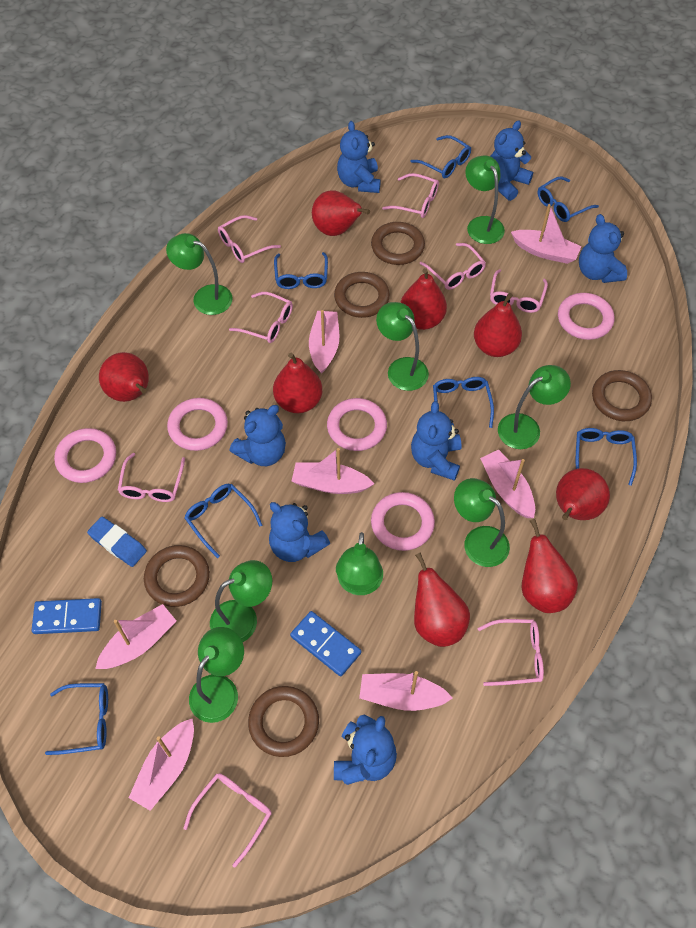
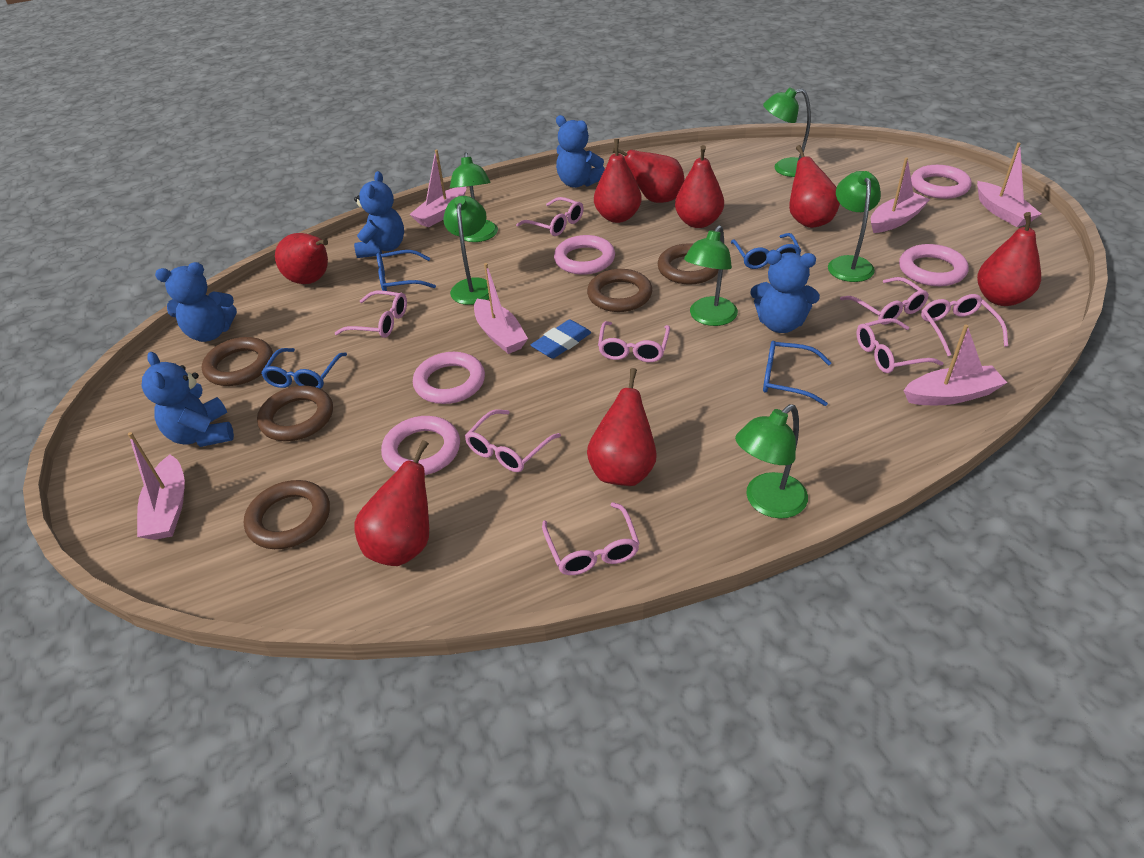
blue domino: [31,598,102,634] [290,611,361,677] = 2 -> none = 0
blue glasses: [45,683,108,755] [184,484,262,558] [274,252,328,289] [411,135,471,178] [433,377,494,428] [538,176,599,222] [576,428,637,486] = 7 -> [261,348,347,389] [377,250,436,291] [730,233,801,269] [763,341,831,406] = 4
blue teddy bear: [230,405,286,466] [269,502,330,562] [334,714,397,785] [337,121,381,193] [411,401,462,481] [490,120,533,201] [579,214,627,283] = 7 -> [142,352,234,447] [155,262,237,342] [354,171,404,258] [556,115,605,188] [750,251,820,333] = 5
green lamp: [166,233,233,315] [189,627,244,723] [210,560,272,642] [336,532,383,595] [376,302,429,391] [454,478,510,567] [465,155,505,244] [498,365,571,449] = 8 -> [443,196,489,305] [450,152,498,242] [684,225,738,326] [735,404,808,518] [763,87,811,177] [828,171,881,282] = 6
pink boat: [95,604,176,669] [129,719,194,811] [292,448,374,494] [309,310,339,374] [359,671,452,711] [480,450,535,518] [511,204,581,264] = 7 -> [128,432,185,540] [409,149,466,228] [474,263,528,354] [871,157,930,233] [903,324,1007,405] [977,142,1041,227] = 6

